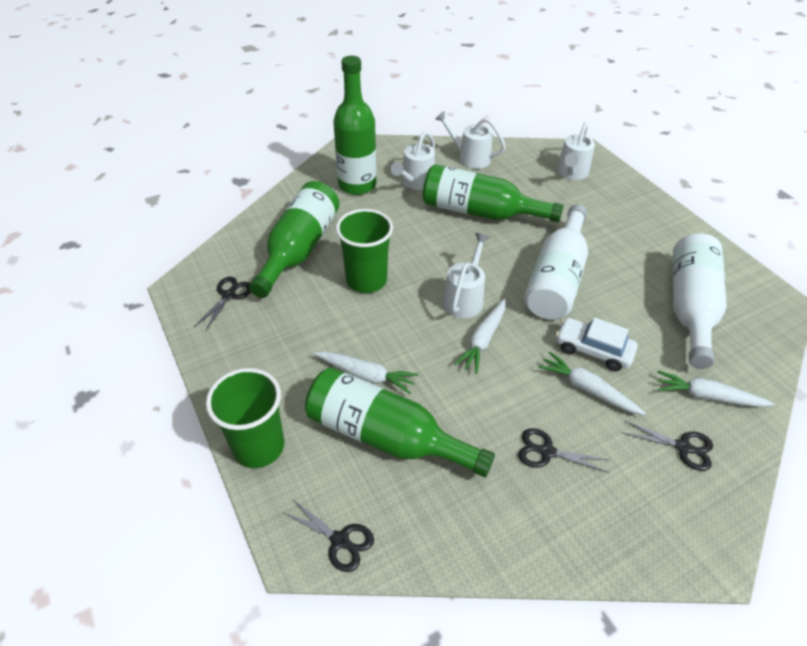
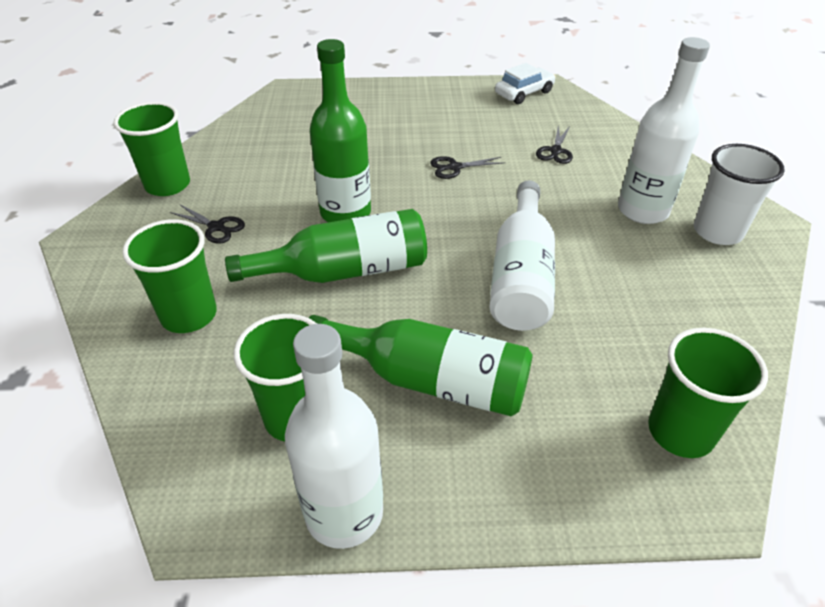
black scissors: [194,277,251,331] [282,500,374,572] [518,428,609,473] [622,420,713,471] = 4 -> [170,204,245,244] [430,156,506,179] [536,125,573,164] = 3
green bottle: [249,181,340,298] [305,367,495,477] [333,56,377,195] [423,164,564,222] = 4 -> [225,209,427,283] [309,315,533,416] [310,39,371,222] = 3
green cup: [206,368,284,468] [336,209,393,293] = 2 -> [113,102,190,196] [122,219,217,333] [234,314,317,441] [648,328,768,458] = 4
white bottle: [524,204,588,320] [673,234,727,369] = 2 -> [285,324,383,549] [489,180,555,331] [618,37,710,224] = 3
white carrot: [313,351,418,394] [454,299,505,374] [538,352,646,415] [658,371,775,407] = 4 -> none = 0
white cup: none = 0 -> [694,144,785,245] = 1
white watering can: [391,131,435,190] [435,111,506,169] [443,233,490,318] [556,122,595,180] = 4 -> none = 0

